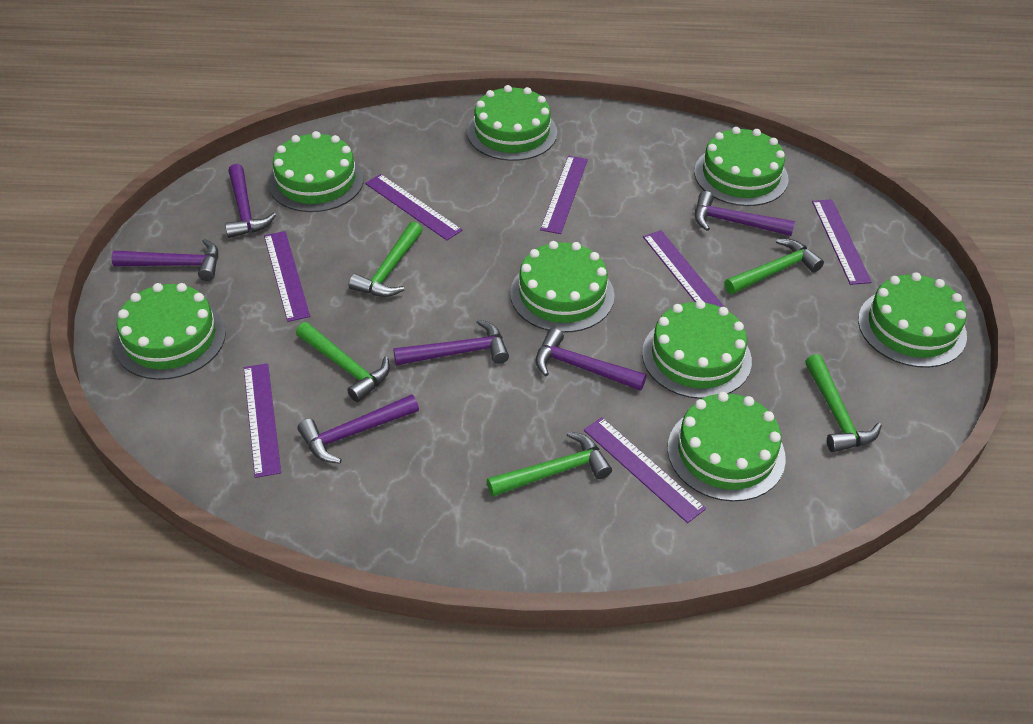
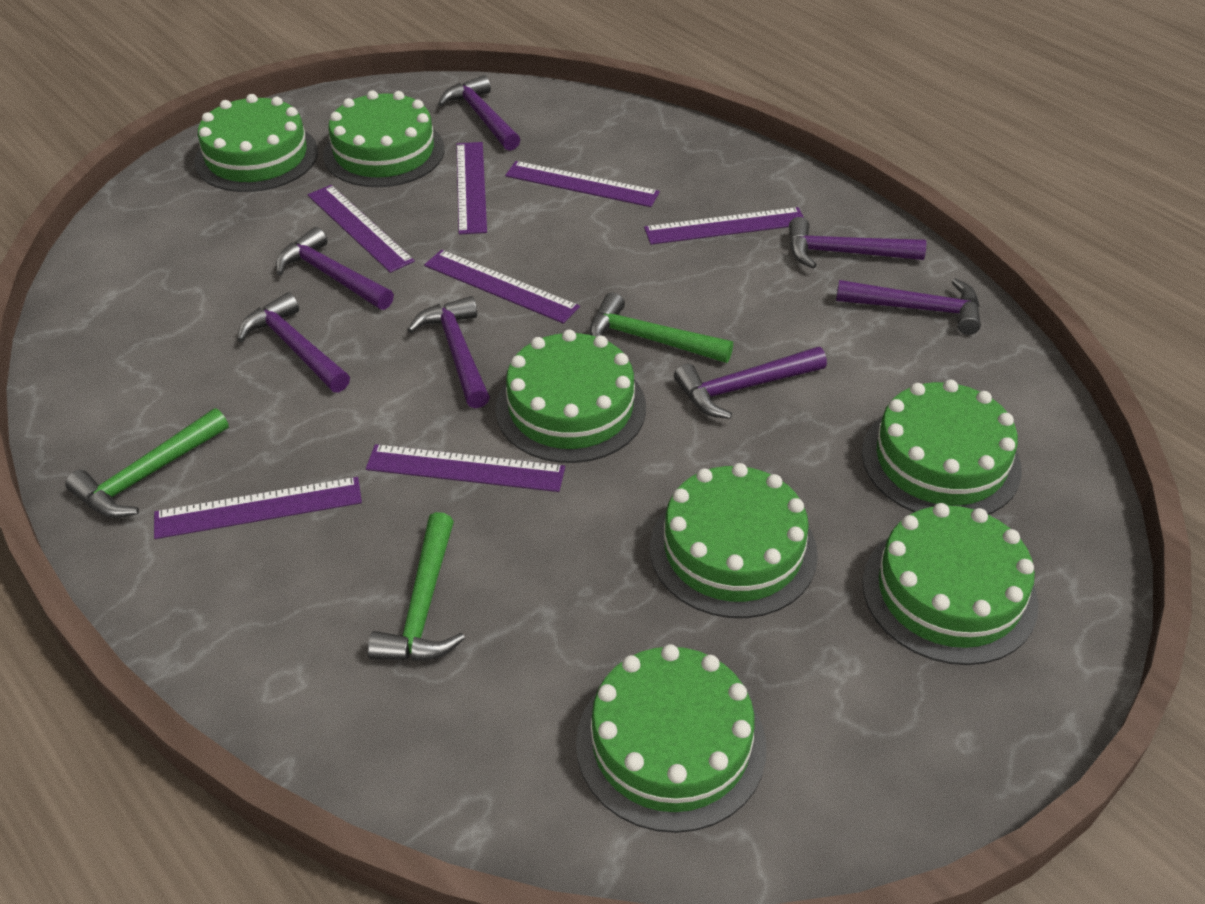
green cake: [114,283,226,380] [268,131,364,212] [467,85,557,161] [510,241,614,333] [642,300,752,399] [668,392,786,502] [694,127,788,206] [858,272,967,368] = 8 -> [194,94,318,192] [323,90,445,187] [495,330,646,463] [576,644,766,833] [650,463,818,618] [862,380,1022,515] [862,503,1039,665] = 7
green hammer: [296,322,390,402] [349,222,423,297] [487,431,612,497] [724,239,824,294] [805,354,882,452] = 5 -> [65,408,229,518] [368,512,465,661] [589,292,733,363] = 3
purple hammer: [112,239,218,281] [225,164,276,238] [298,394,419,463] [393,319,509,365] [536,328,647,391] [695,191,795,236] = 6 -> [237,292,350,393] [276,227,394,310] [407,296,490,409] [438,75,520,151] [674,347,827,419] [789,217,926,269] [836,278,981,335] = 7

